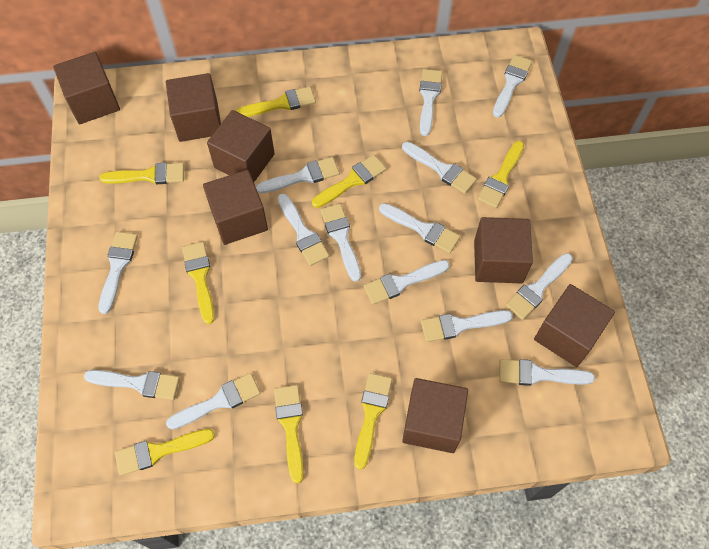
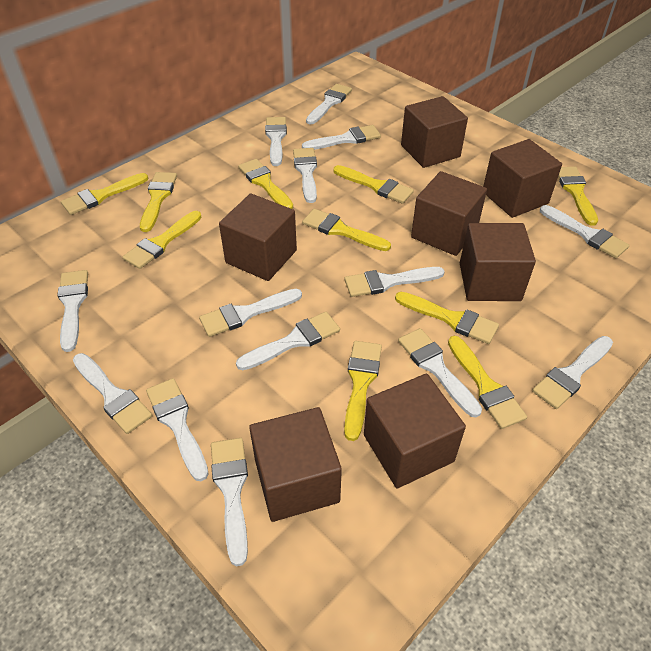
yellow brush: [99,163,184,184] [115,429,215,476] [182,242,215,324] [236,86,316,117] [274,385,304,483] [312,155,387,208] [354,373,392,470] [477,141,524,208] = 8 -> [61,173,148,215] [123,211,202,269] [140,172,177,232] [238,159,293,209] [302,209,391,251] [333,165,414,204] [344,341,382,441] [395,292,499,344] [448,336,527,429] [558,167,598,226] = 10

